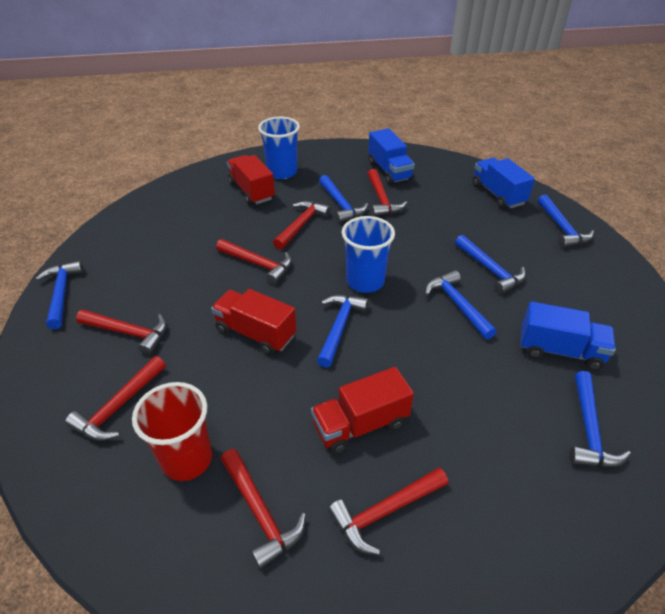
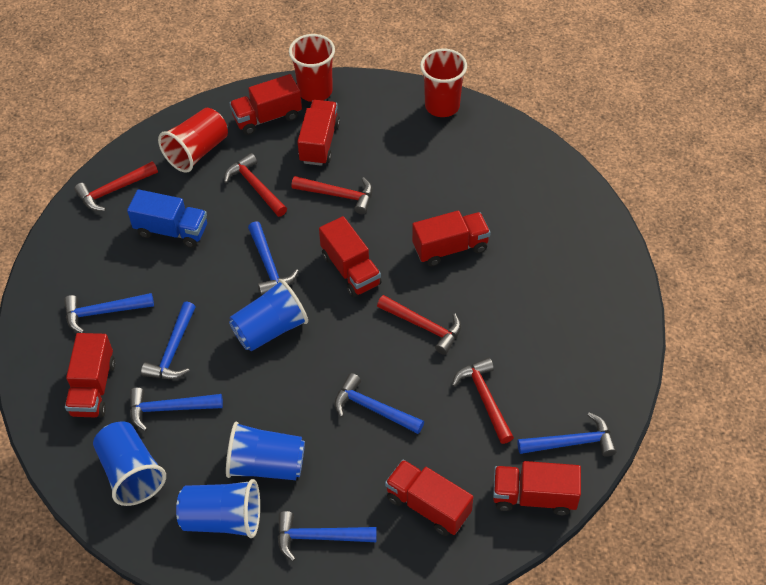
blue cup: [258,117,300,179] [342,216,395,293] = 2 -> [93,422,166,506] [176,479,260,538] [226,421,305,480] [229,279,308,351] = 4
blue truck: [368,128,415,185] [472,158,535,209] [521,301,616,370] = 3 -> [127,189,207,248] = 1
red cup: [132,382,212,481] = 1 -> [158,108,228,173] [289,34,335,102] [420,48,467,117] = 3
red hammer: [65,356,166,441] [76,310,167,355] [216,239,292,284] [221,449,306,569] [273,201,331,250] [328,468,448,555] [368,169,407,216] = 7 -> [74,161,158,211] [224,153,287,217] [291,176,373,214] [377,295,461,355] [452,358,514,444] = 5
red truck: [211,289,296,355] [227,155,275,205] [311,367,414,454] = 3 -> [65,333,115,417] [229,74,302,135] [297,100,340,166] [319,216,381,297] [385,460,473,536] [412,211,490,266] [493,461,581,515] = 7

